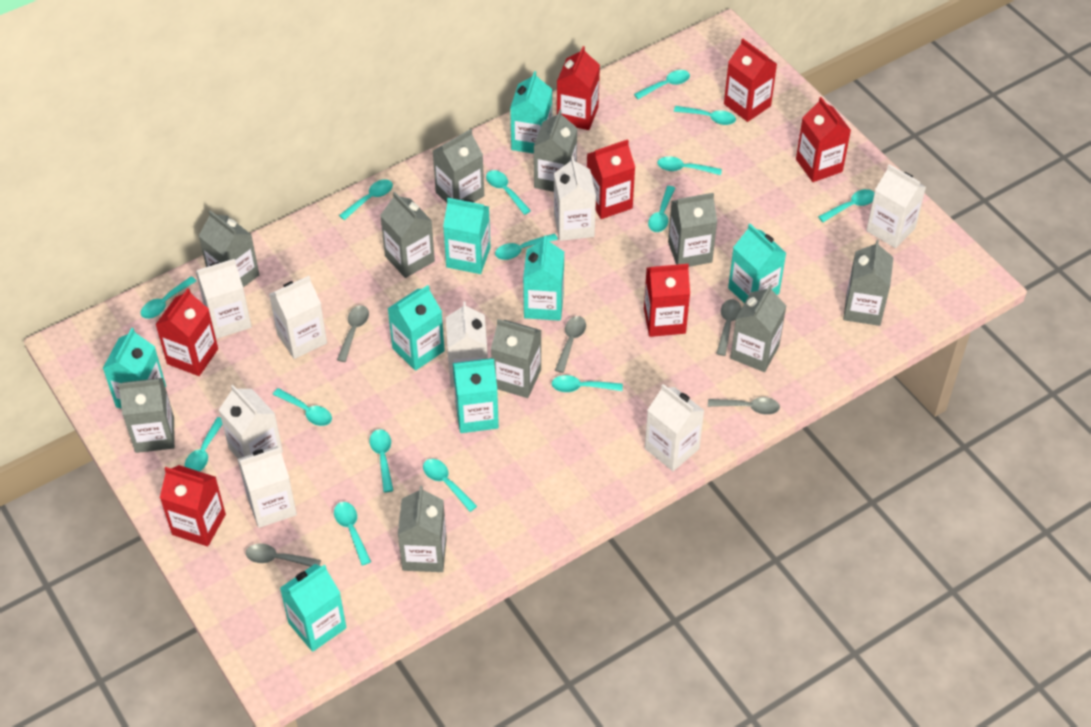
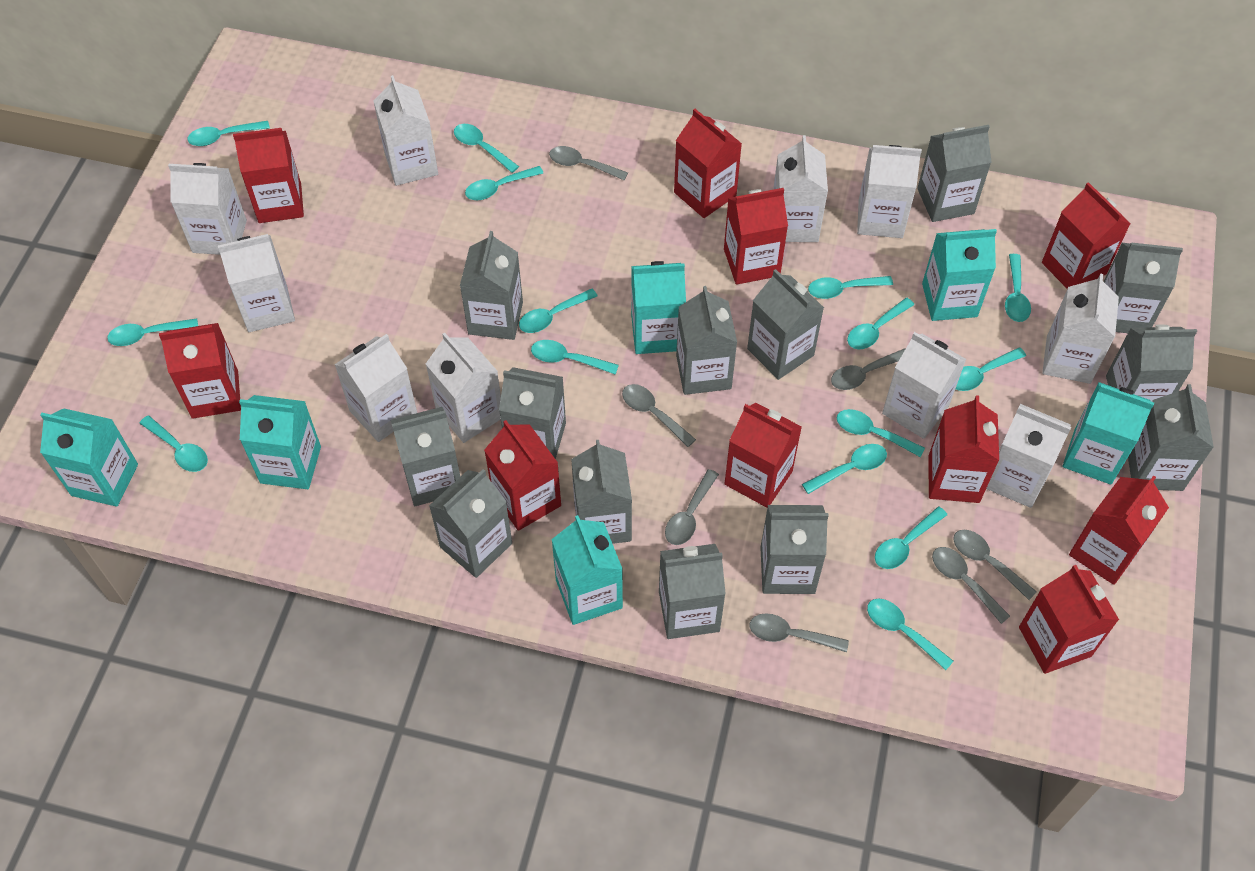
grey carton: [118,378,175,453] [199,210,259,287] [380,192,435,278] [398,486,447,572] [433,129,484,203] [491,319,541,398] [534,109,577,192] [668,193,717,267] [730,284,786,372] [843,240,893,326] = 10 -> [391,407,460,506] [429,469,512,578] [460,231,523,340] [499,367,566,459] [571,440,632,544] [659,544,726,639] [676,286,737,395] [747,269,824,380] [760,505,828,594] [917,125,992,222] [1104,242,1183,333] [1106,324,1197,402] [1128,384,1214,491] = 13
grey spoon: [246,543,321,567] [337,305,369,362] [555,316,586,373] [708,397,780,415] [716,299,742,356] = 5 -> [549,146,628,180] [622,384,696,447] [665,469,719,545] [749,613,849,652] [831,348,905,390] [932,547,1010,624] [954,530,1037,600] = 7
red carton: [155,288,218,376] [160,465,226,546] [557,46,600,130] [587,139,635,219] [644,264,690,337] [724,38,777,122] [796,97,851,182] = 7 -> [159,323,241,419] [233,128,304,223] [484,420,561,531] [674,109,742,218] [724,188,788,285] [724,403,802,508] [928,395,999,503] [1019,565,1119,674] [1042,182,1131,289] [1069,475,1169,585] = 10
turquoise carton: [102,328,166,409] [280,564,347,652] [387,285,445,371] [443,198,491,274] [453,358,499,433] [510,71,552,154] [523,236,564,321] [728,224,786,303] = 8 -> [40,408,138,507] [239,395,321,489] [551,515,623,625] [631,261,686,354] [922,229,997,321] [1063,382,1154,485] = 6
white carton: [196,259,252,339] [219,385,283,459] [238,446,297,528] [269,276,327,359] [446,302,488,387] [554,156,596,241] [645,384,705,471] [866,164,926,248] = 8 -> [168,163,247,255] [218,234,295,332] [335,334,417,442] [374,75,438,186] [426,332,501,443] [773,135,828,242] [857,145,922,238] [882,332,966,439] [986,404,1071,508] [1042,273,1119,384] = 10

